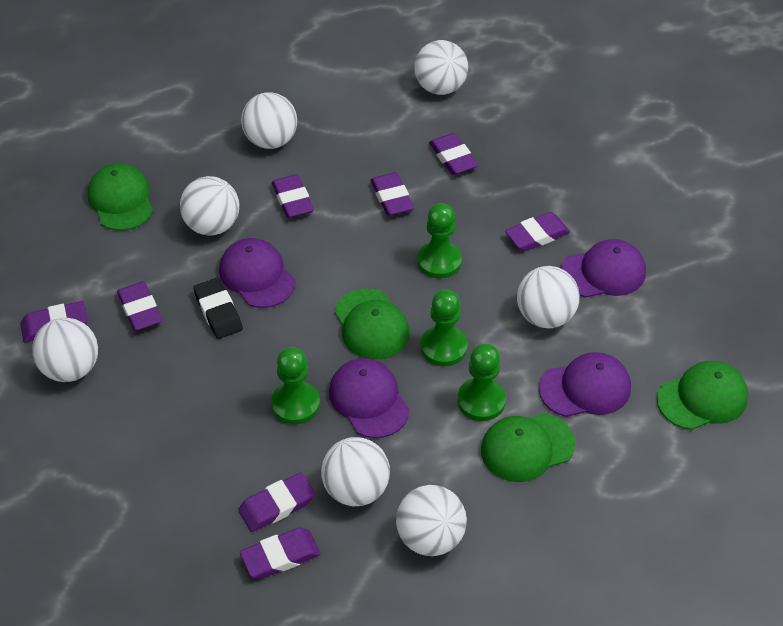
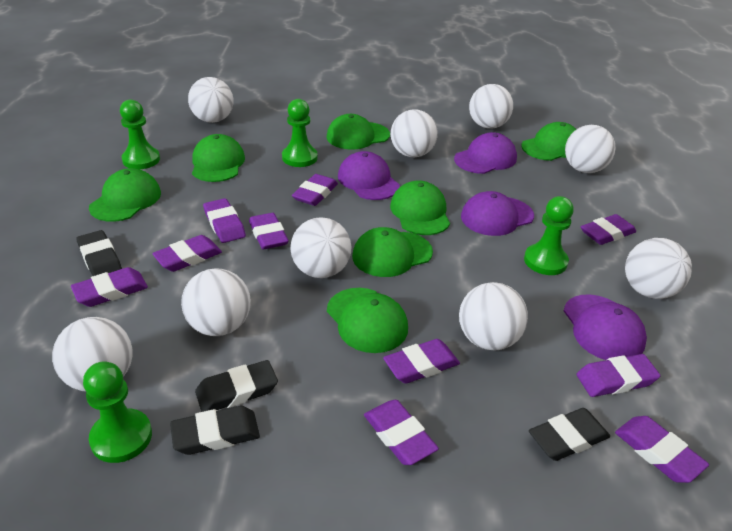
black eraser: [193,278,243,339] = 1 -> [76,230,122,276] [170,406,260,455] [195,360,278,412] [529,408,610,461] = 4
green cap: [87,163,153,231] [335,289,409,360] [481,413,575,482] [657,361,748,430] = 4 -> [89,168,161,222] [192,134,245,182] [326,114,390,150] [327,288,408,353] [352,227,433,277] [390,180,450,235] [521,122,576,161] = 7
purple eraser: [20,301,88,343] [117,281,162,331] [238,472,315,532] [240,528,321,579] [272,174,314,218] [371,172,414,216] [429,133,478,175] [505,212,570,251] = 8 -> [71,267,148,307] [152,235,222,272] [203,198,246,243] [249,213,289,249] [292,174,338,206] [364,400,439,465] [383,339,460,384] [576,354,660,397] [581,214,636,245] [615,416,709,483] = 10
white ball: [32,318,98,382] [180,176,239,236] [241,92,297,149] [321,437,390,506] [396,485,467,556] [414,40,468,95] [517,266,580,328] = 7 -> [52,317,132,392] [181,268,251,336] [188,77,233,123] [291,217,351,278] [391,109,438,157] [459,282,528,350] [469,84,513,129] [565,125,616,173] [625,238,692,299] = 9

